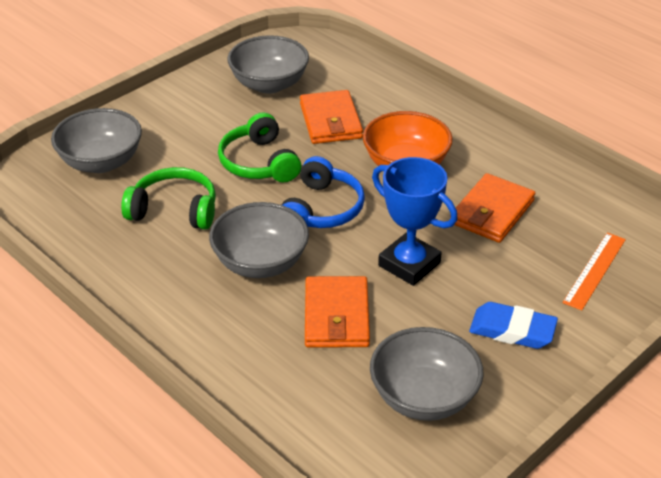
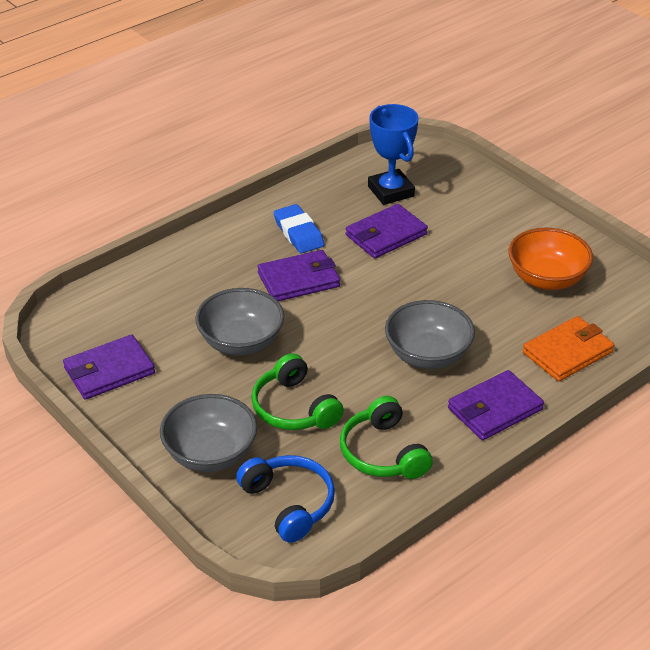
grey bowl: [51,108,142,173] [209,202,309,278] [227,35,309,94] [370,327,484,421] = 4 -> [160,394,257,472] [195,288,284,356] [385,300,475,369] = 3
orange ruler: [562,233,626,311] = 1 -> none = 0
orange wallet: [300,90,363,144] [305,276,370,348] [450,173,535,243] = 3 -> [523,316,614,381] = 1
purple wallet: none = 0 -> [63,335,155,400] [257,250,340,301] [346,204,428,258] [448,370,544,440] = 4

